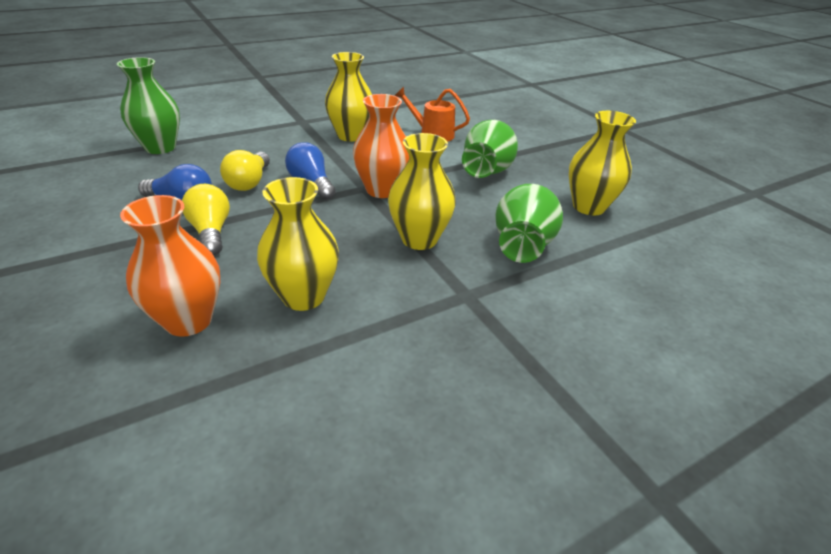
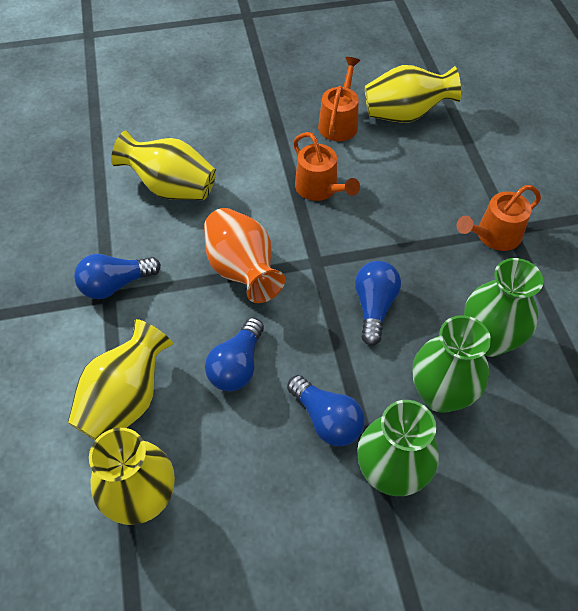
blue light bulb: [138,164,212,200] [285,142,336,200] = 2 -> [74,254,161,299] [205,317,264,391] [287,375,365,446] [355,261,401,346] = 4
orange vase: [120,195,220,337] [353,94,409,198] = 2 -> [204,208,285,303] = 1
orange watering can: [395,87,470,142] = 1 -> [293,132,360,201] [318,57,360,141] [457,185,541,251] = 3
yellow light bulb: [182,184,230,255] [220,150,270,191] = 2 -> none = 0

